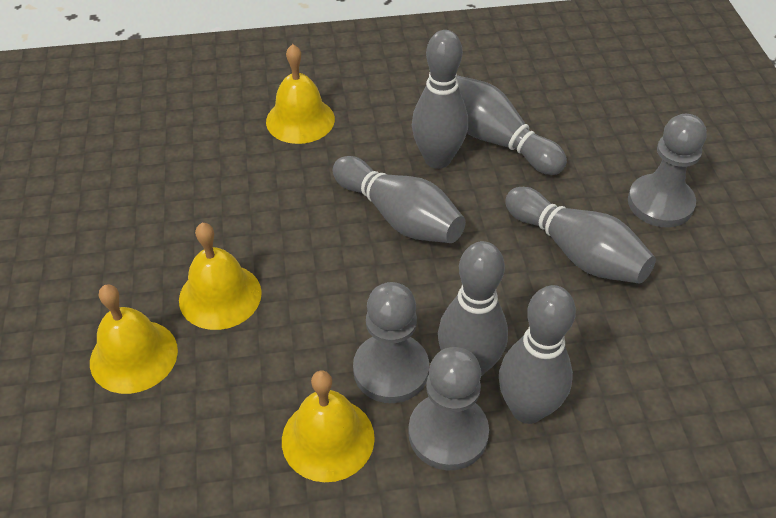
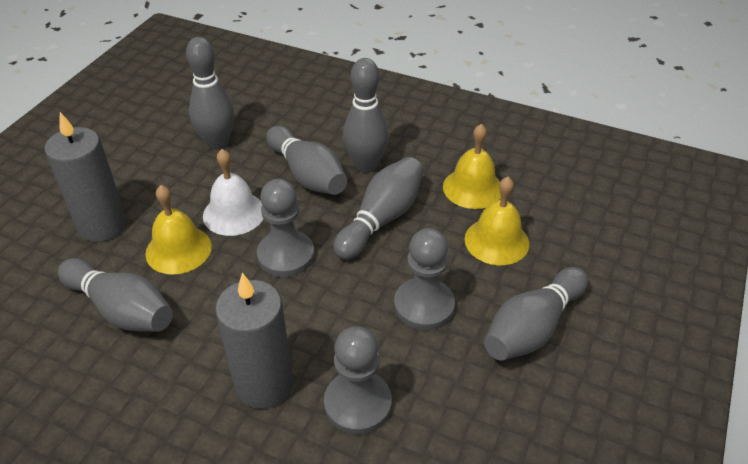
grey candle: none = 0 -> [45,112,127,242] [215,273,293,409] = 2
white bell: none = 0 -> [203,149,264,236] = 1
yellow bell: [90,284,178,394] [179,223,262,330] [266,44,335,144] [282,371,375,482] = 4 -> [145,185,212,275] [443,124,501,209] [464,177,529,265] = 3

